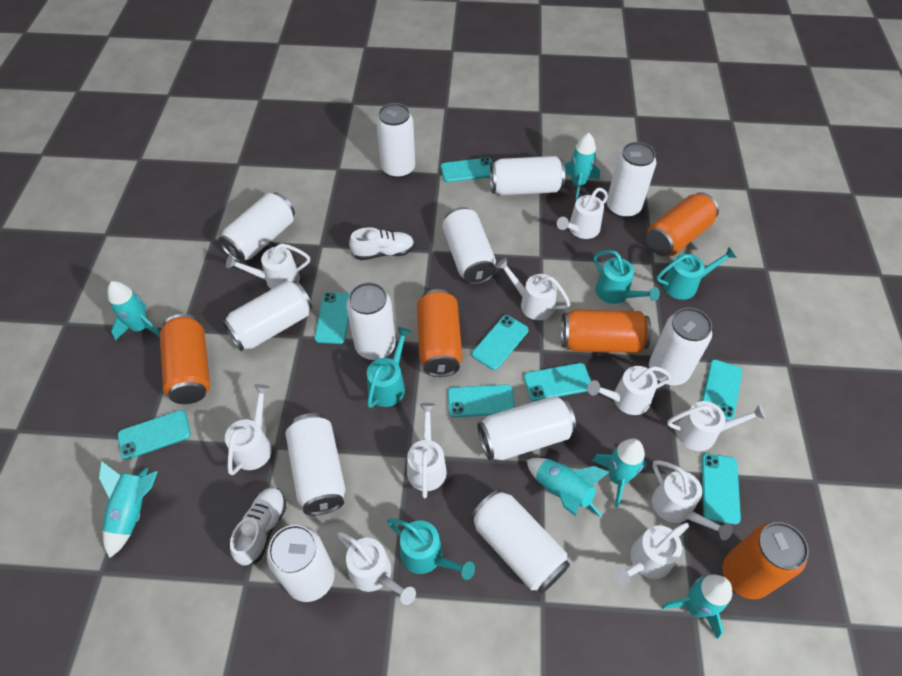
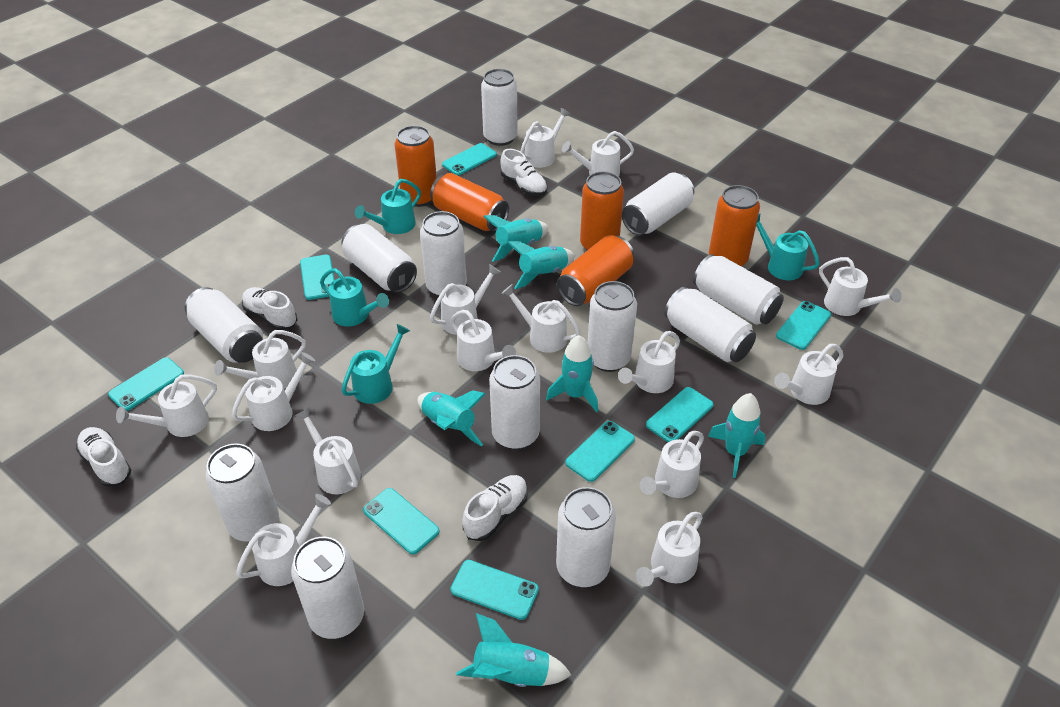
white shoe: [230,487,286,566] [349,227,415,260] = 2 -> [76,427,131,487] [242,287,297,330] [462,475,528,541] [500,149,548,196] = 4
white watering can: [225,384,272,475] [226,243,310,289] [337,532,416,605] [407,403,447,498] [496,258,571,320] [557,188,608,239] [588,366,672,415] [613,523,689,587] [652,461,733,540] [667,401,766,451] = 10 -> [116,374,217,437] [214,330,306,389] [232,352,315,431] [236,494,331,586] [295,407,361,495] [430,264,501,335] [451,310,516,371] [501,284,580,353] [520,108,571,168] [562,131,634,177] [618,331,680,393] [636,512,703,587] [640,431,704,498] [774,344,843,405] [819,257,901,316] = 15

